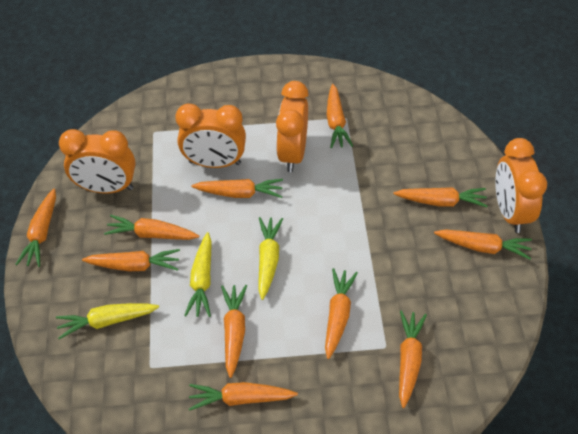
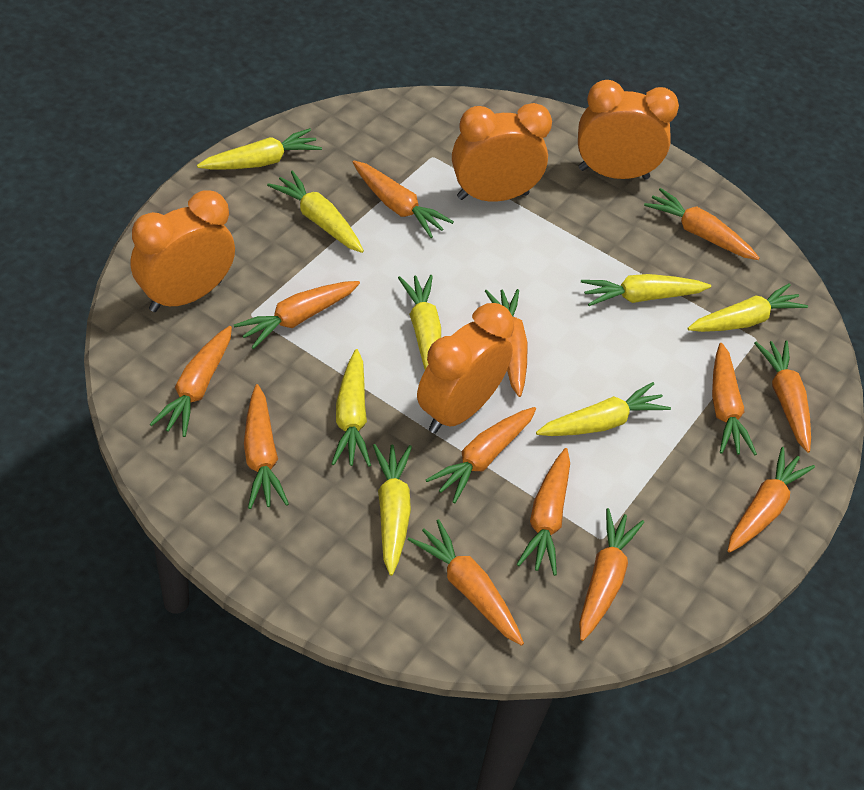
orange carrot: [15,189,56,267] [82,249,180,271] [104,215,199,240] [189,382,298,411] [191,179,283,198] [221,285,247,378] [325,268,358,359] [327,84,353,148] [393,187,488,207] [399,310,427,408] [434,229,532,260] = 11 -> [149,326,232,437] [234,281,360,349] [244,384,289,509] [353,161,454,238] [408,519,524,646] [426,407,536,504] [485,289,528,397] [517,448,570,576] [579,508,644,641] [644,188,759,260] [712,343,757,456] [728,447,815,553] [754,341,811,453] = 13
yellow carrot: [56,303,159,339] [184,232,212,317] [258,217,283,300] = 3 -> [197,128,322,170] [267,171,364,253] [332,349,371,467] [373,444,412,576] [398,275,441,369] [536,382,671,436] [581,274,711,306] [688,283,808,332] = 8

